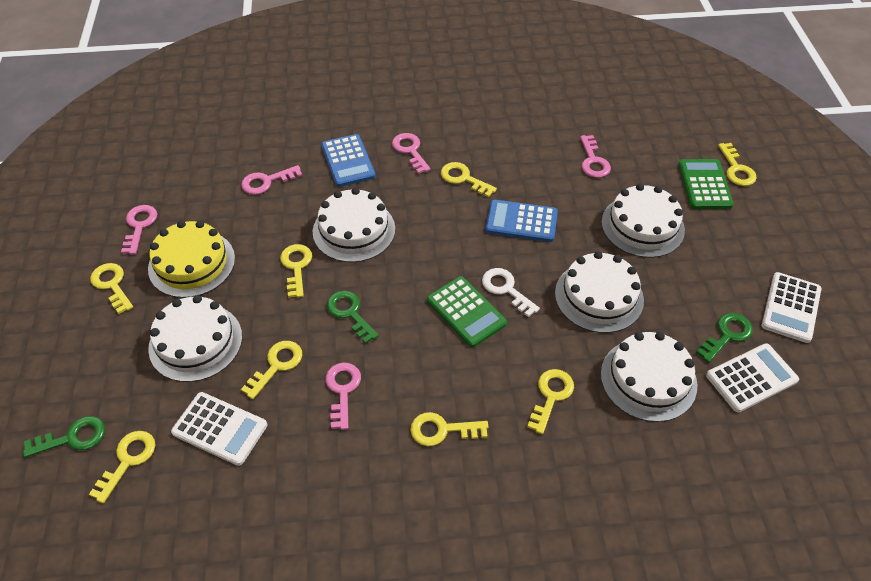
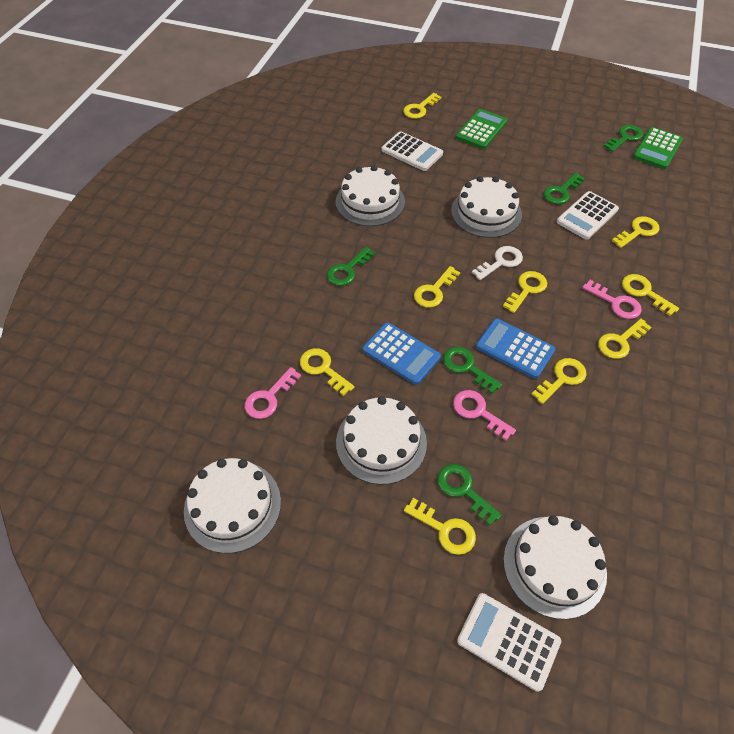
green key: [23,416,105,458] [327,291,379,344] [696,313,753,363] = 3 -> [327,247,375,286] [437,464,502,526] [443,347,502,394] [543,173,585,204] [604,125,643,152] = 5
pink key: [121,205,157,254] [241,165,302,195] [325,363,361,430] [392,133,431,174] [580,135,611,178] = 5 -> [245,367,301,419] [453,390,516,441] [582,280,642,319] = 3
yellow cake: [148,221,235,298] = 1 -> none = 0
yellow key: [89,431,155,503] [90,263,133,314] [241,341,302,399] [280,244,312,298] [410,412,488,446] [441,162,497,197] [527,369,574,434] [718,143,757,186] = 8 -> [300,348,355,396] [403,93,441,119] [404,498,476,555] [414,266,460,308] [503,271,547,313] [532,358,587,404] [598,319,651,359] [612,216,659,248] [622,274,679,316] = 9

